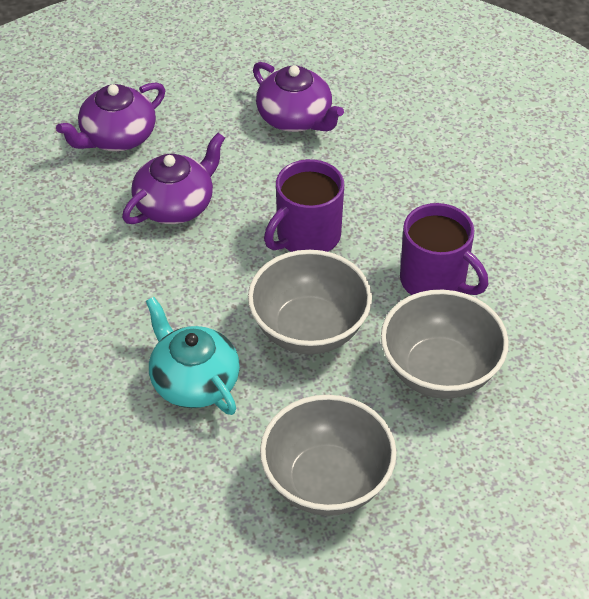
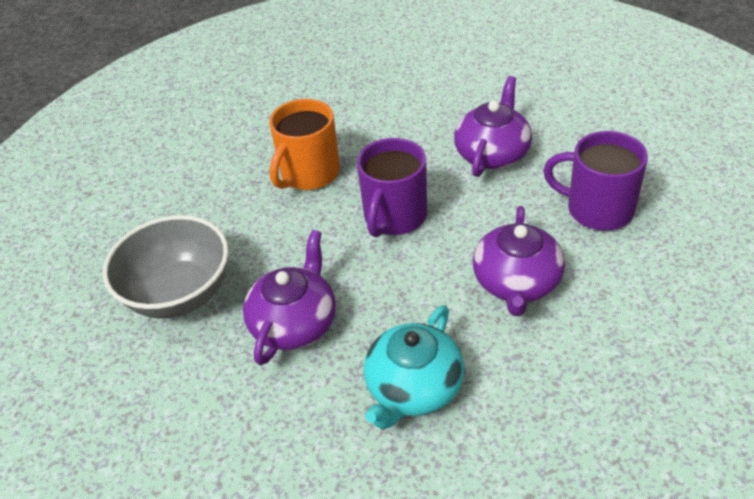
grey bowl: [248,250,372,354] [260,395,397,516] [381,290,509,399] = 3 -> [103,215,229,319] = 1
orange mug: none = 0 -> [269,99,340,190] = 1

